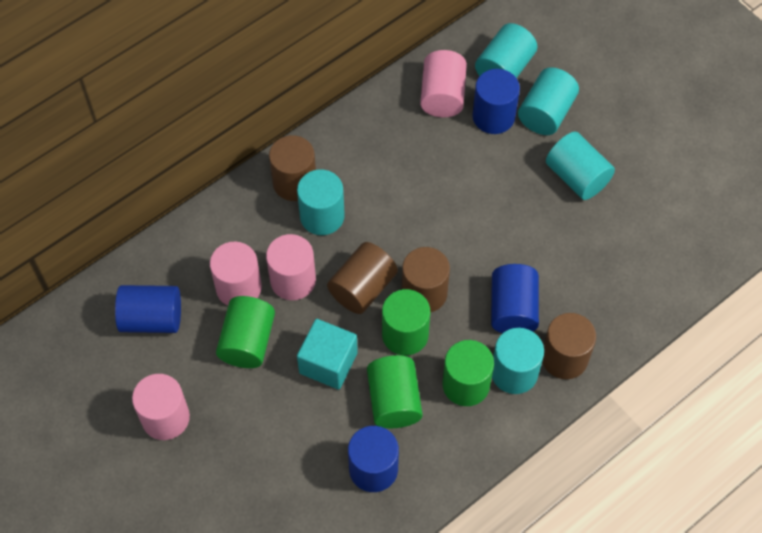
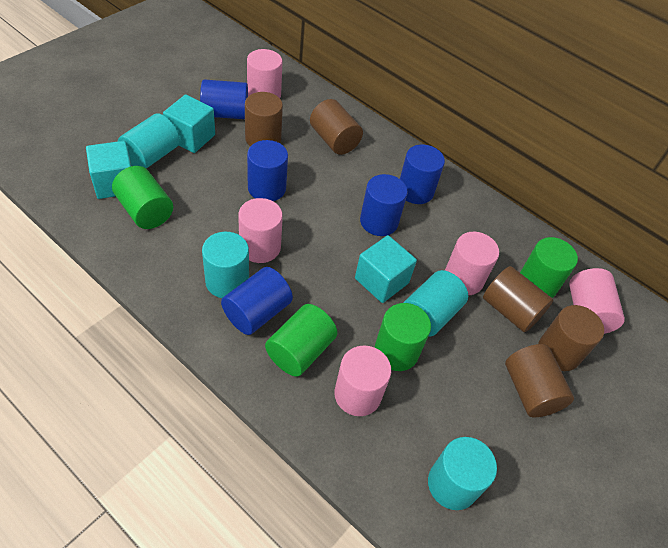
blue cylinder: [115,285,181,333] [348,426,399,492] [472,69,520,134] [491,264,539,333] = 4 -> [200,79,248,119] [221,267,293,335] [247,140,288,201] [360,174,408,236] [400,144,445,204] = 5
brown cylinder: [269,135,316,201] [327,242,398,314] [402,247,450,313] [542,313,596,379] = 4 -> [245,92,283,147] [310,99,363,155] [483,266,553,332] [505,344,574,417] [538,305,604,371] = 5
pink cylinder: [132,374,190,440] [210,241,262,306] [266,234,316,300] [420,50,467,117] = 4 -> [238,198,283,263] [247,49,283,98] [334,346,391,416] [445,232,499,295] [569,268,625,334] = 5
turquoise cube: [297,319,358,390] = 1 -> [86,141,131,199] [163,94,215,153] [355,235,417,303] = 3
turquoise cylinder: [297,169,345,235] [475,23,537,78] [492,328,544,394] [518,67,579,135] [546,132,615,200] = 5 -> [118,113,180,169] [202,232,249,298] [403,270,468,337] [428,437,497,510] = 4

